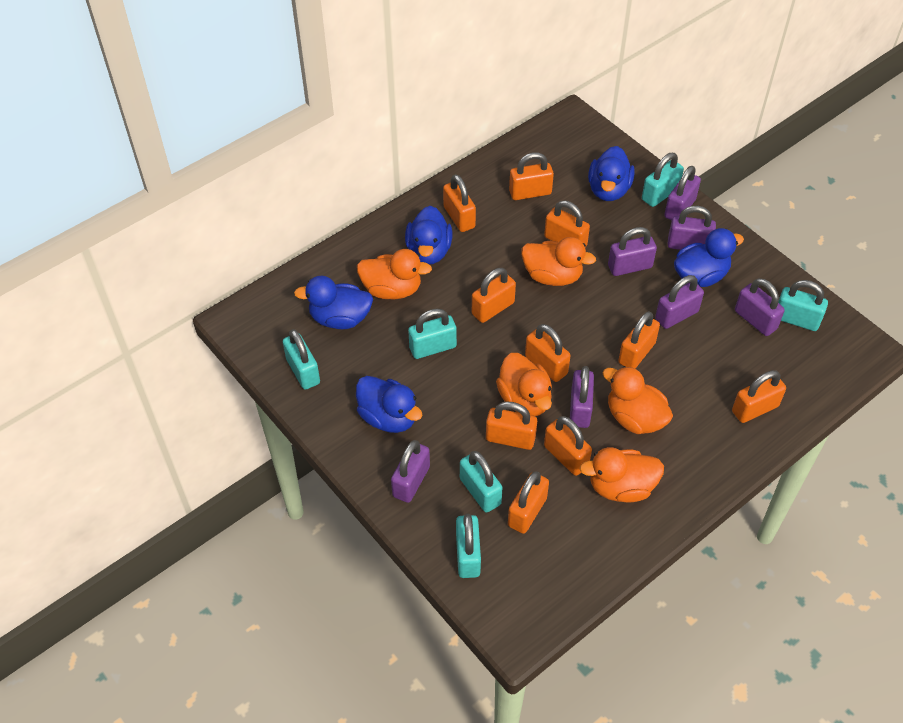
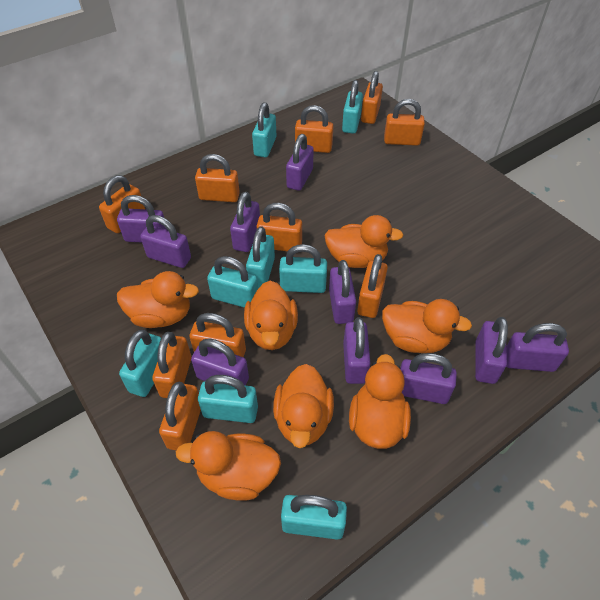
blue duck: [294,275,373,329] [356,376,422,433] [405,206,452,264] [588,146,635,201] [674,228,744,287] = 5 -> none = 0
orange duck: [357,249,432,299] [496,353,552,416] [521,237,596,286] [579,447,664,503] [603,366,673,434] = 5 -> [117,271,199,328] [176,431,281,500] [244,281,298,350] [273,364,334,448] [324,215,404,268] [349,354,411,449] [382,299,472,353] = 7
purple padlock: [391,440,430,503] [570,366,594,428] [608,227,657,276] [655,275,704,329] [664,166,701,221] [668,206,716,250] [735,278,785,336] = 7 -> [117,195,167,243] [140,215,191,268] [191,339,249,385] [230,192,260,252] [286,134,314,191] [329,260,356,324] [343,317,370,384] [400,353,457,404] [475,317,508,384] [506,323,569,372] = 10
turquoise padlock: [283,329,320,390] [408,308,457,359] [456,514,481,578] [460,451,503,512] [642,153,684,207] [778,280,828,331] = 6 -> [119,330,161,397] [198,375,258,423] [207,256,258,308] [246,226,275,288] [252,102,276,157] [279,244,327,293] [281,495,347,540] [342,80,363,134] = 8

